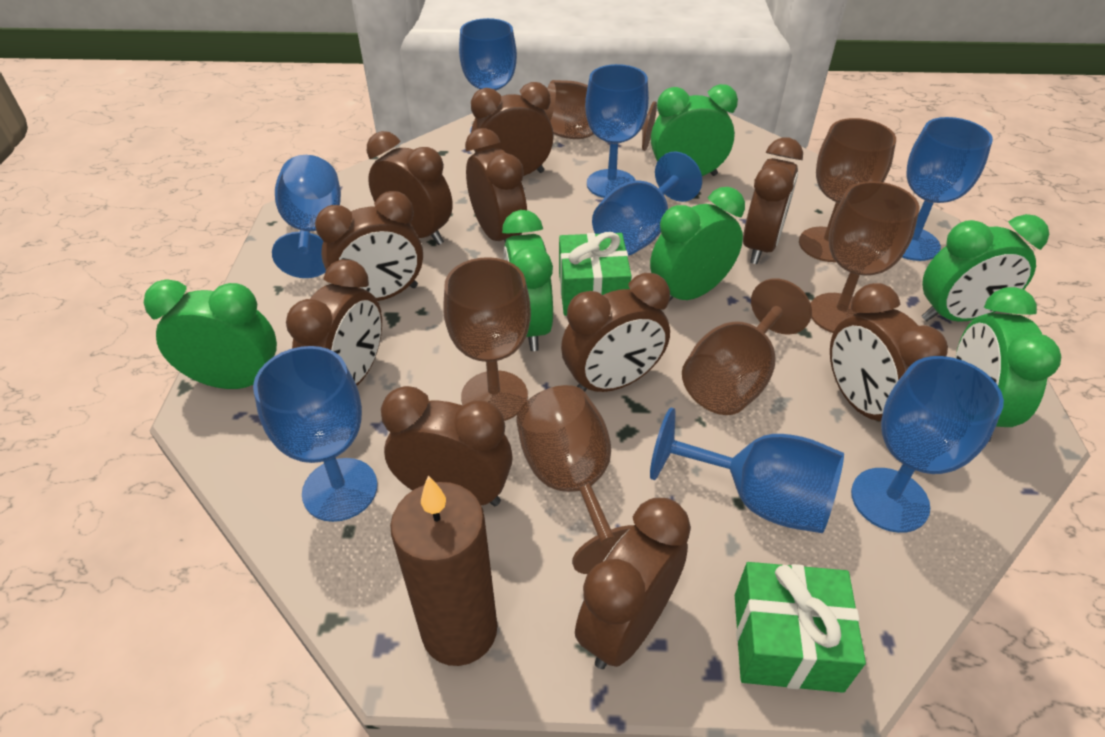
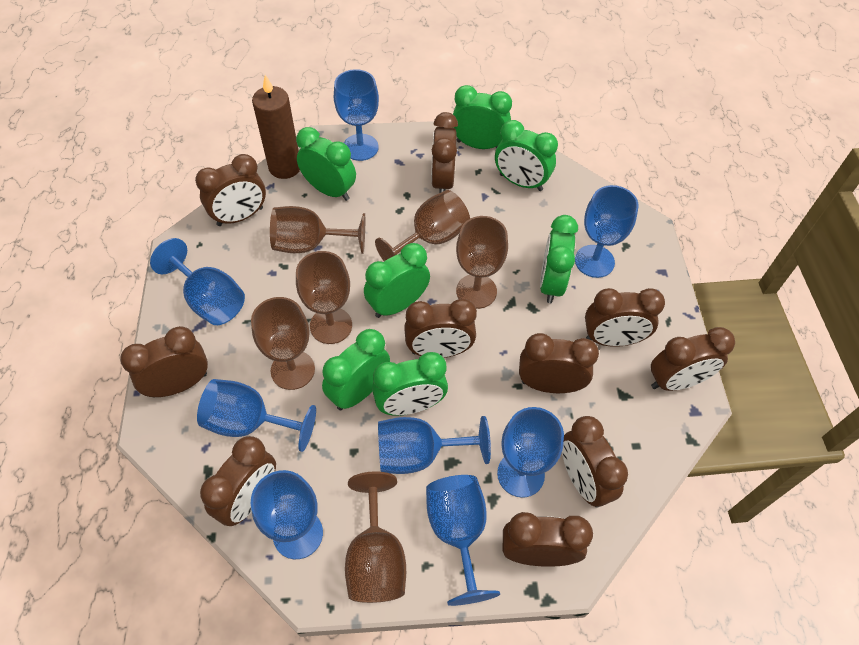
green clock: [144,279,277,389] [502,210,553,351] [650,187,745,302] [651,84,738,176] [922,214,1049,322] [955,287,1061,442] = 6 -> [296,127,356,201] [322,329,390,410] [364,243,430,318] [372,352,448,416] [453,85,512,149] [495,120,558,191] [540,215,578,303] = 7
green gift: [559,232,632,316] [735,562,866,693] = 2 -> none = 0

